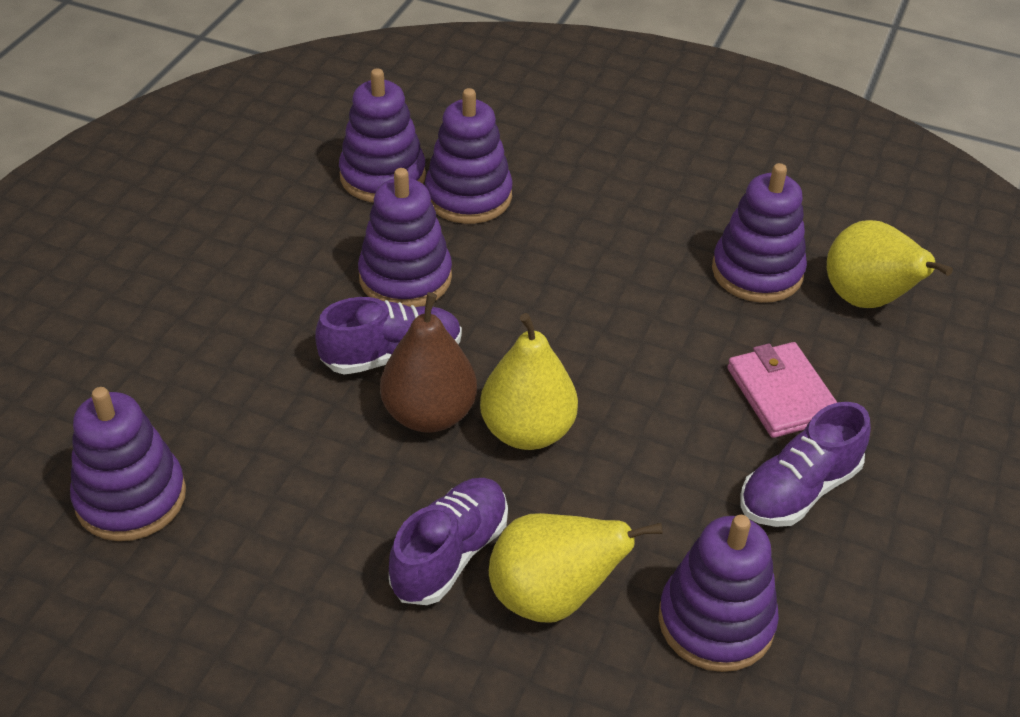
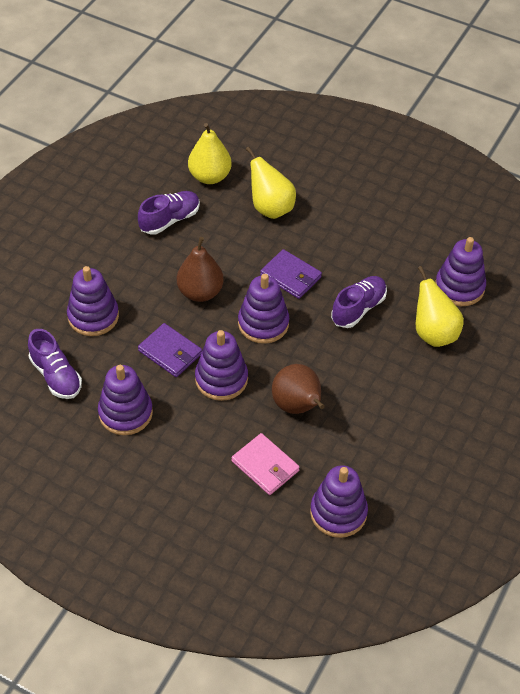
brown pear: [380,292,477,433] = 1 -> [177,237,224,302] [272,364,325,414] = 2
purple wallet: none = 0 -> [138,323,202,377] [260,249,322,299] = 2

